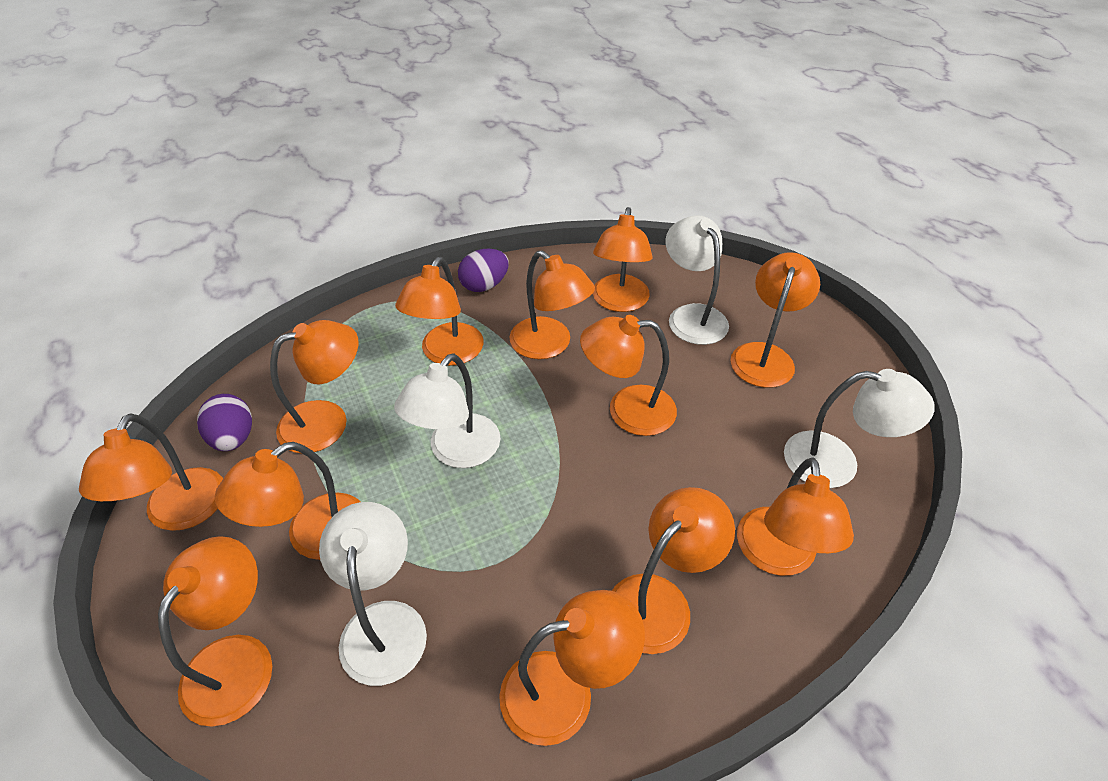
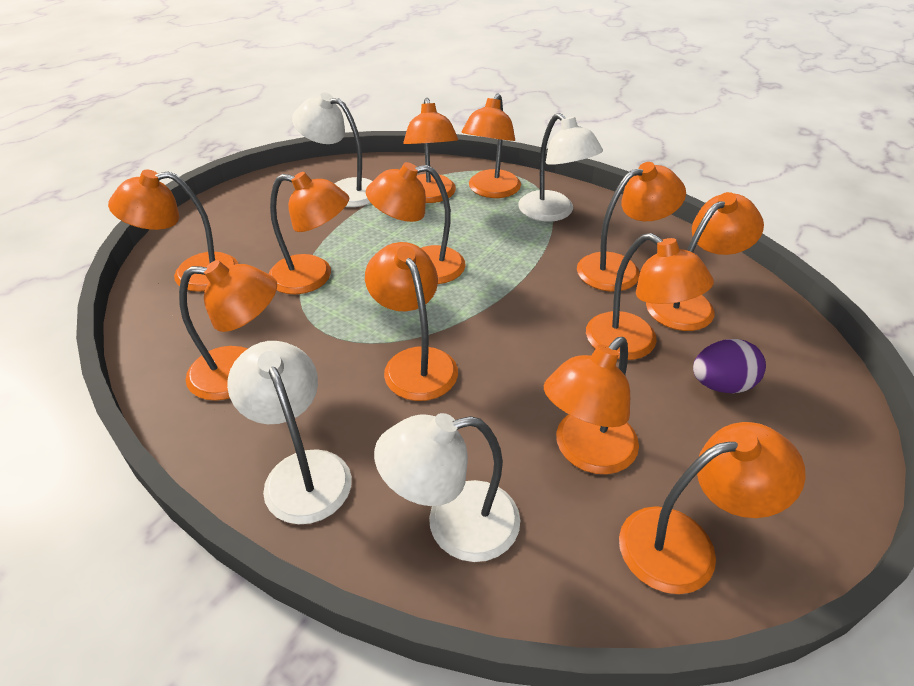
purple egg: [197,394,252,451] [458,249,509,292] = 2 -> [693,339,766,393] = 1

